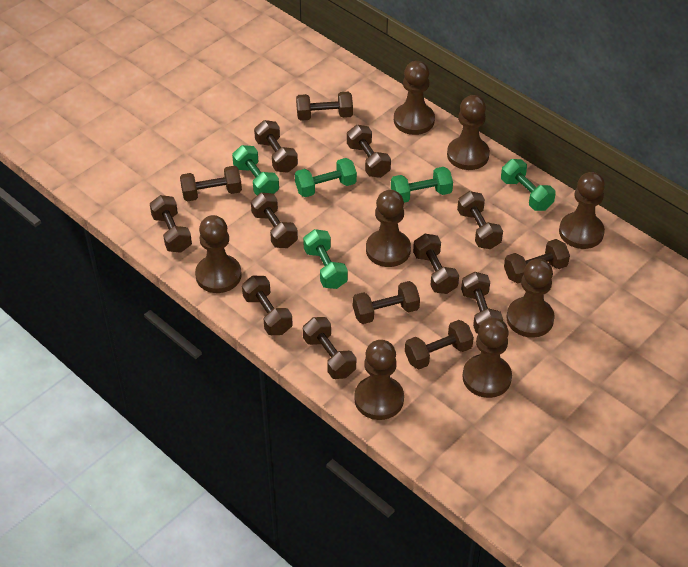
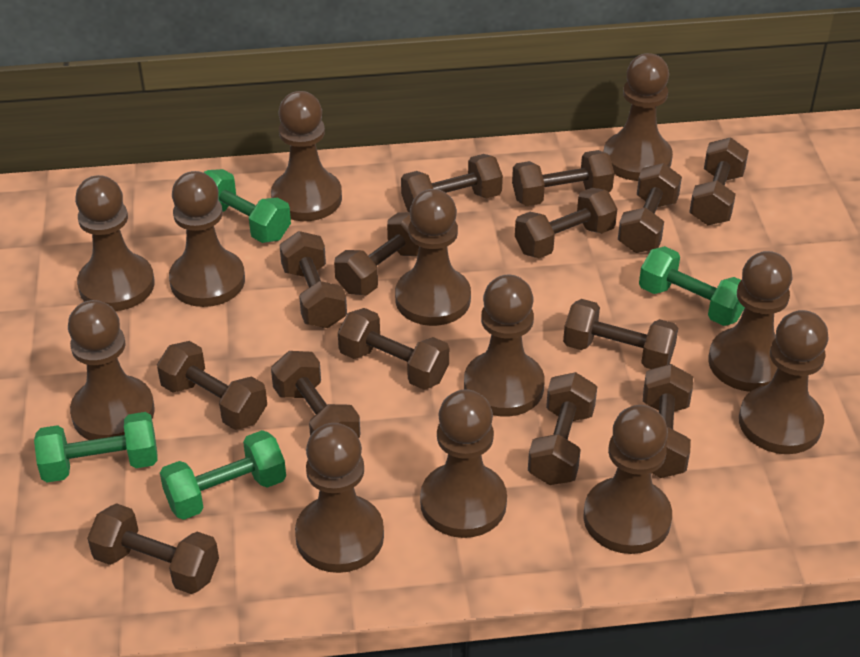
brown pawn: [195,215,242,293] [354,340,404,420] [366,190,411,267] [394,61,435,135] [447,95,490,170] [462,318,512,398] [506,259,555,338] [559,172,605,249] = 8 -> [68,300,155,440] [75,175,155,311] [169,171,245,307] [271,91,342,221] [295,423,384,573] [395,189,471,326] [420,389,507,538] [464,275,545,417] [583,405,672,554] [604,53,673,181] [708,251,792,392] [739,310,829,454] = 12
green dumbbell: [232,145,279,196] [295,158,357,197] [303,229,348,289] [391,167,453,203] [501,159,556,211] = 5 -> [34,412,157,483] [160,430,286,520] [204,169,291,243] [639,246,745,326] = 4

